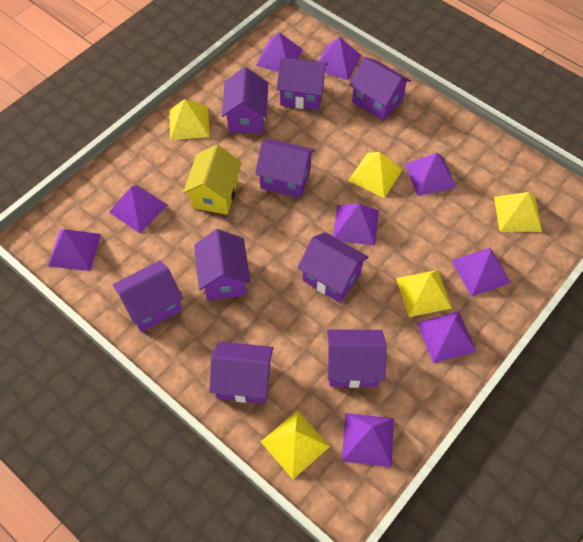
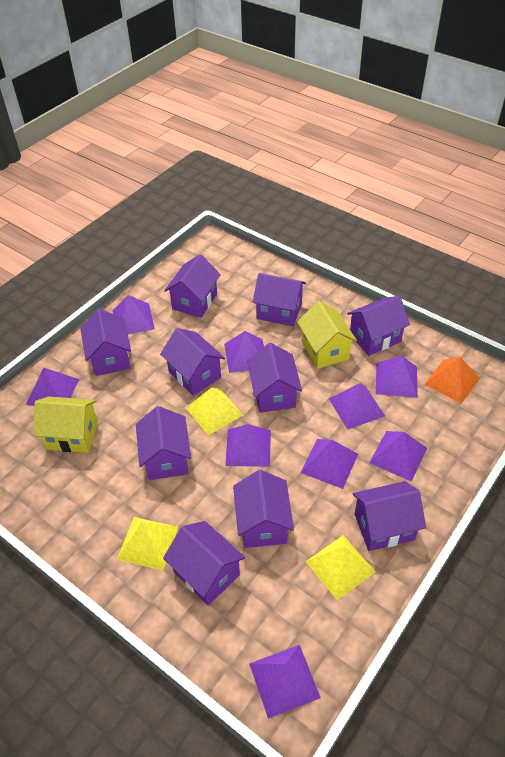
orange pyramid: none = 0 -> [424,357,480,404] = 1
purple house: [113,260,183,332] [194,229,250,301] [209,341,273,404] [222,67,268,133] [255,139,315,198] [277,58,328,110] [298,232,368,303] [327,329,387,388] [349,57,411,121] = 9 -> [80,309,131,376] [136,406,191,480] [160,328,225,395] [163,521,245,606] [164,254,221,318] [233,470,294,548] [247,343,302,413] [253,273,306,326] [347,296,410,356] [353,481,426,551] = 10
yellow house: [183,144,242,215] = 1 -> [33,396,98,453] [297,301,357,369] = 2
yellow pyramid: [169,99,210,140] [261,410,330,479] [348,152,403,198] [396,270,452,317] [494,192,542,232] = 5 -> [117,517,178,571] [186,387,243,435] [305,535,376,600] = 3

